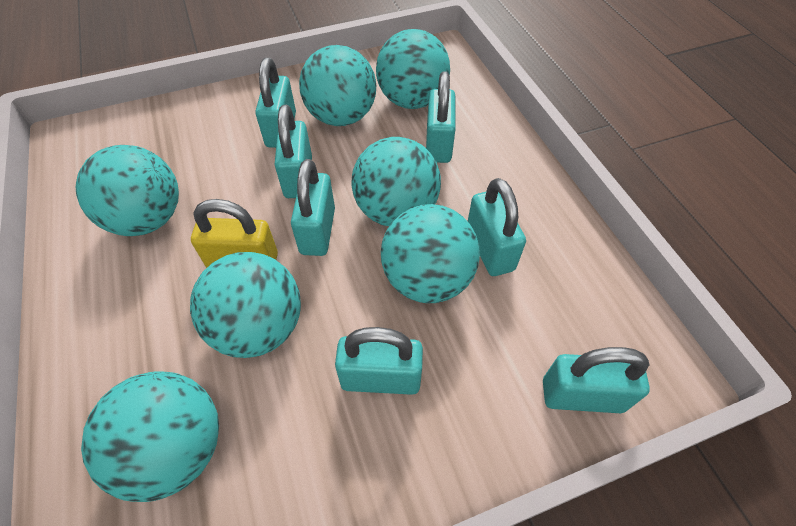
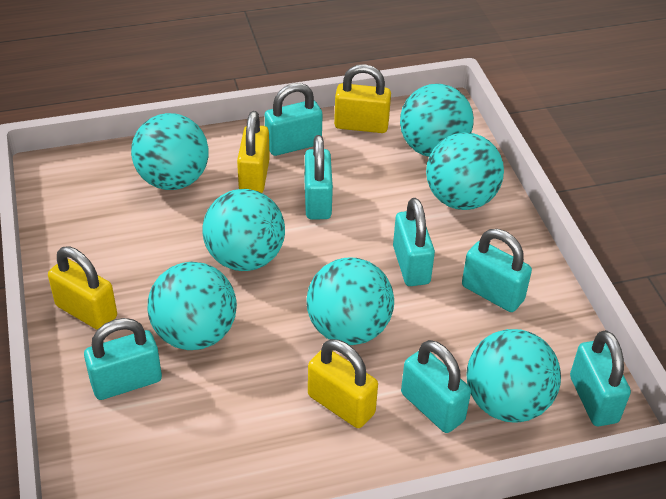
yellow padlock: [191,199,278,268] = 1 -> [48,246,117,330] [237,111,270,193] [308,339,378,428] [334,64,391,133] = 4

